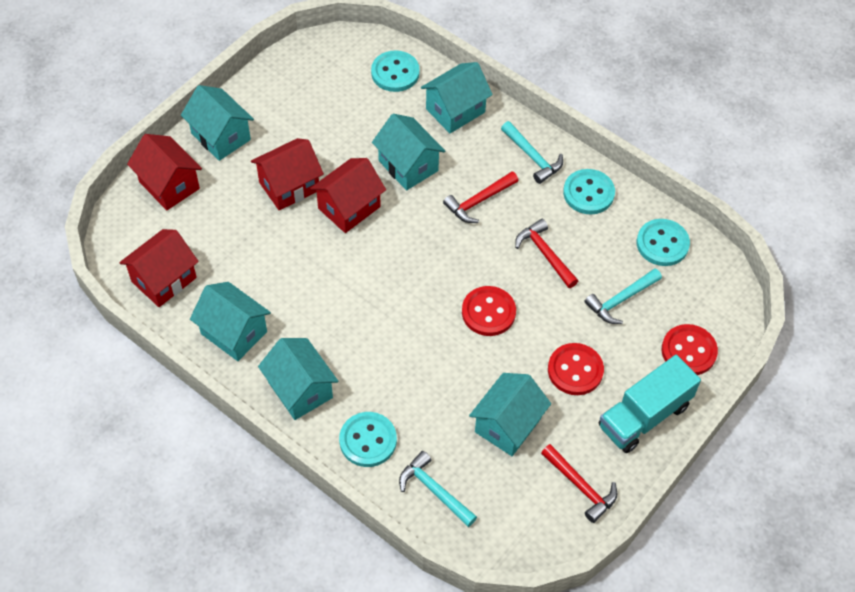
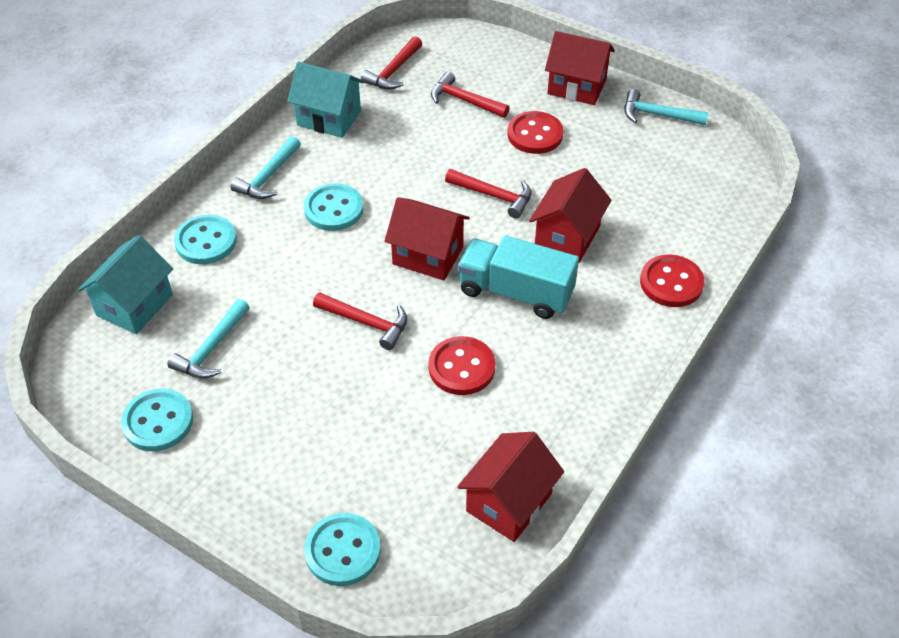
red hammer: [443,171,518,223] [515,219,578,288] [541,444,617,523] = 3 -> [313,292,407,350] [361,36,422,90] [431,72,510,118] [445,169,531,219] = 4
turquoise house: [181,85,254,161] [190,282,271,361] [258,338,338,420] [372,114,445,190] [421,62,493,133] [469,373,551,456] = 6 -> [78,235,173,334] [287,62,364,138] = 2

